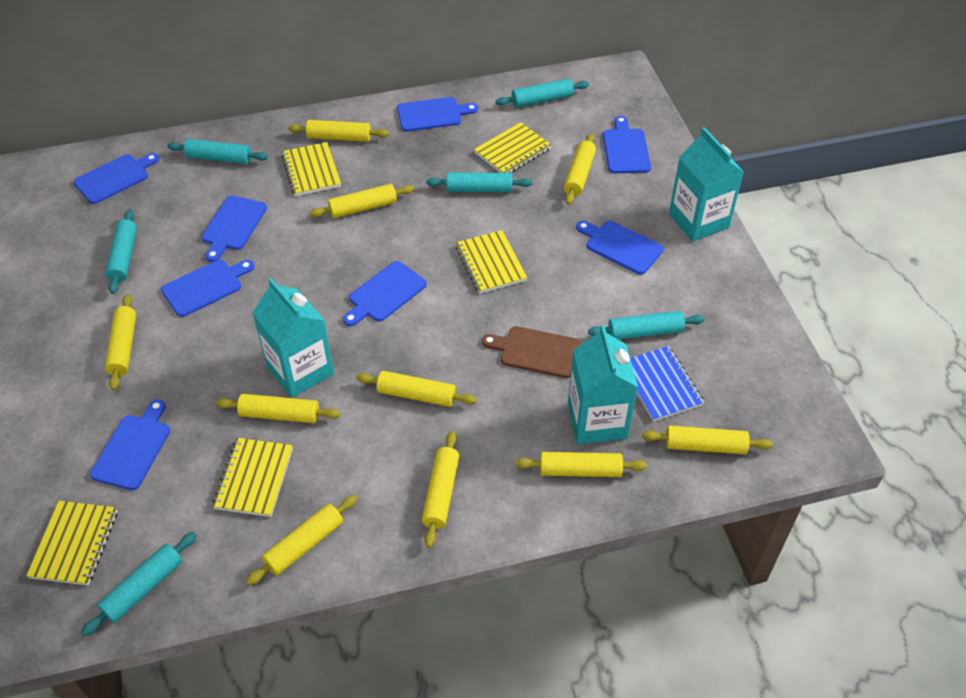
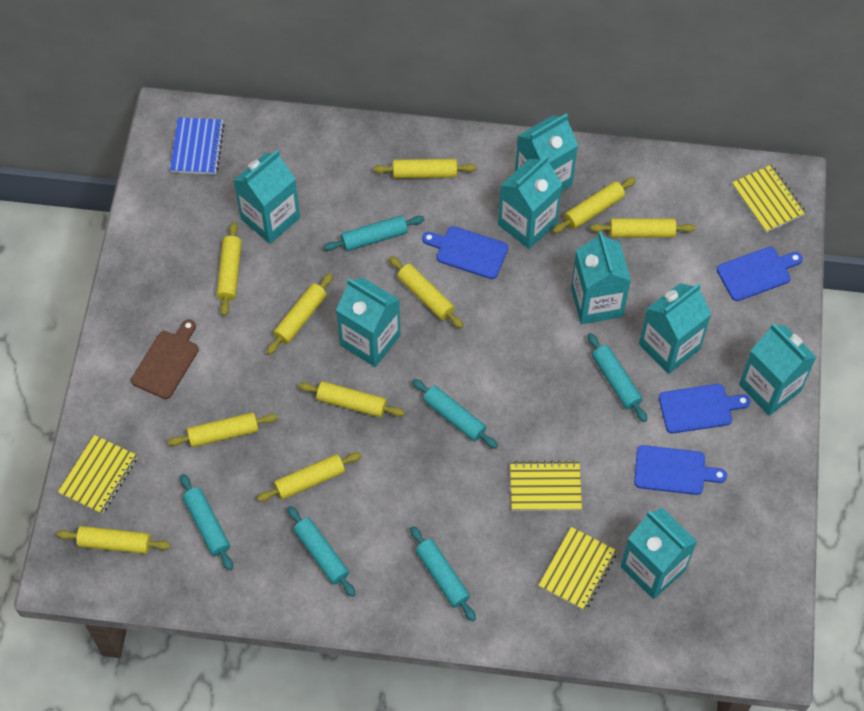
blue cutting board: [74,153,159,204] [90,399,170,490] [161,260,254,317] [201,196,267,262] [343,261,427,326] [397,97,478,132] [576,221,663,275] [603,116,651,173] = 8 -> [422,226,508,279] [634,445,727,495] [659,384,750,433] [717,247,803,301] = 4
turquoise carton: [252,278,334,398] [568,325,638,444] [669,127,744,242] = 3 -> [233,150,300,244] [336,277,401,367] [498,155,562,249] [515,113,578,192] [571,231,631,324] [621,508,697,599] [639,283,711,374] [739,323,816,416] = 8
yellow notebook: [26,501,117,586] [212,438,293,517] [281,142,341,196] [456,230,527,294] [474,122,551,173] = 5 -> [58,435,138,514] [510,460,582,511] [538,527,617,611] [732,165,806,233] = 4

